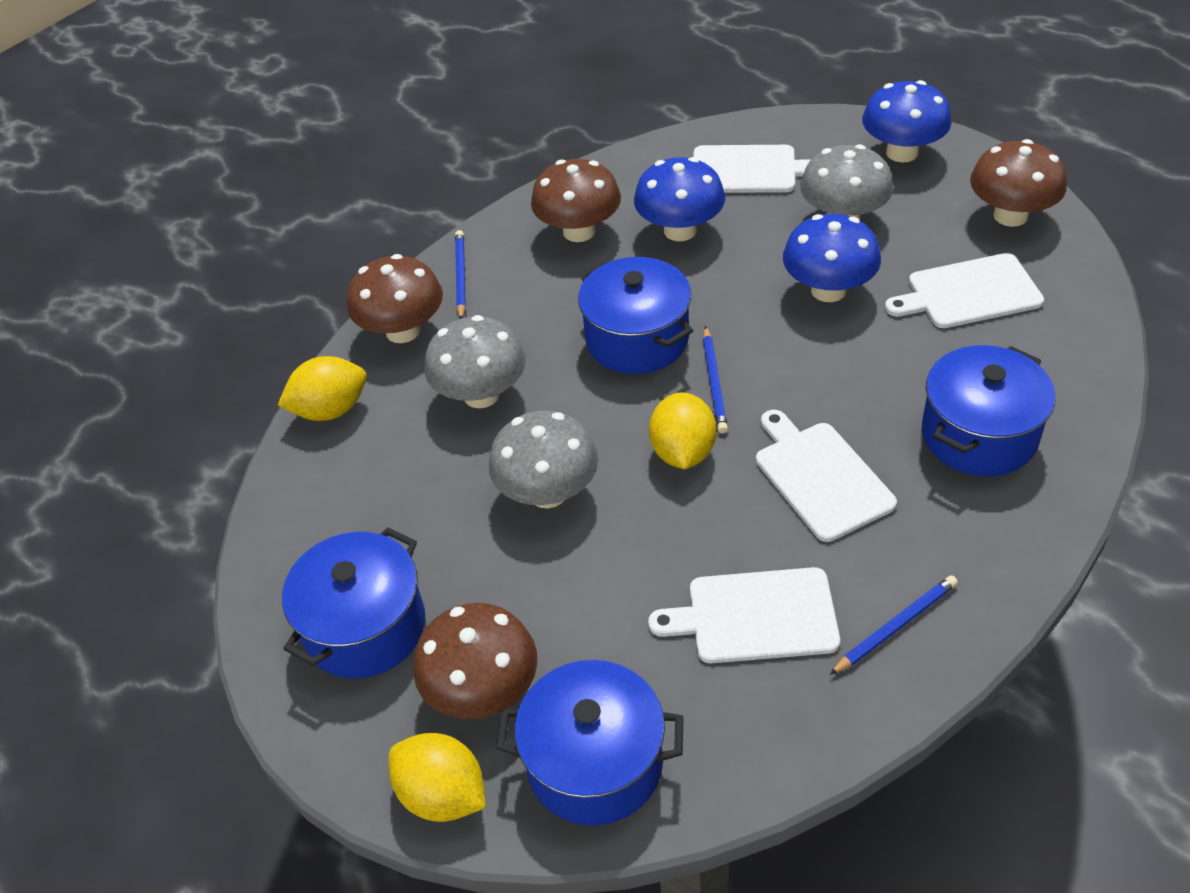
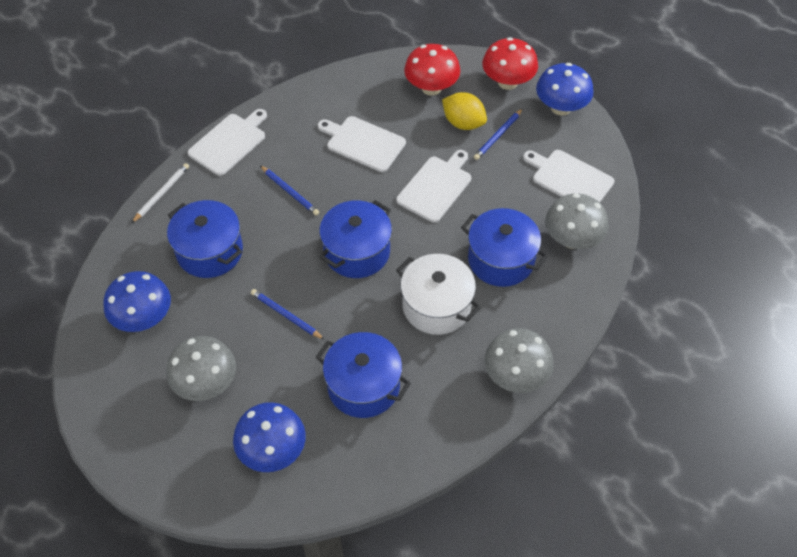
brown mushroom: [347,254,443,343] [413,603,537,719] [531,159,621,242] [970,139,1067,227] = 4 -> none = 0
red mushroom: none = 0 -> [404,44,460,96] [482,37,538,90] = 2
white pencil: none = 0 -> [132,163,189,223] = 1
white pot: none = 0 -> [396,254,481,335] = 1
yellow lemon: [278,356,367,421] [389,733,486,822] [649,392,716,469] = 3 -> [442,92,487,130] = 1

